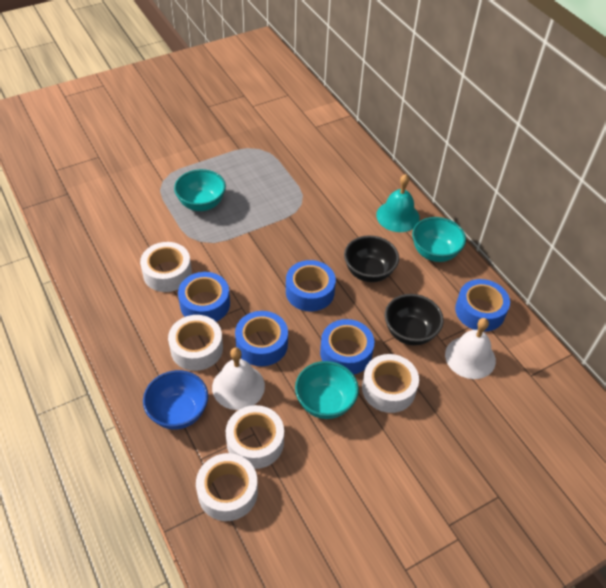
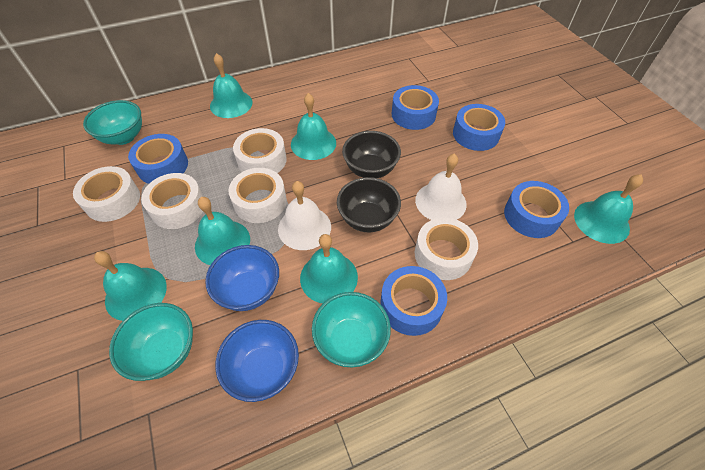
blue bowl: [143,370,208,429] = 1 -> [205,245,279,311] [215,320,299,402] = 2
turquoise bell: [376,174,420,232] = 1 -> [94,251,167,321] [195,197,250,265] [210,53,253,118] [291,93,336,160] [300,234,358,303] [574,174,643,244] = 6

